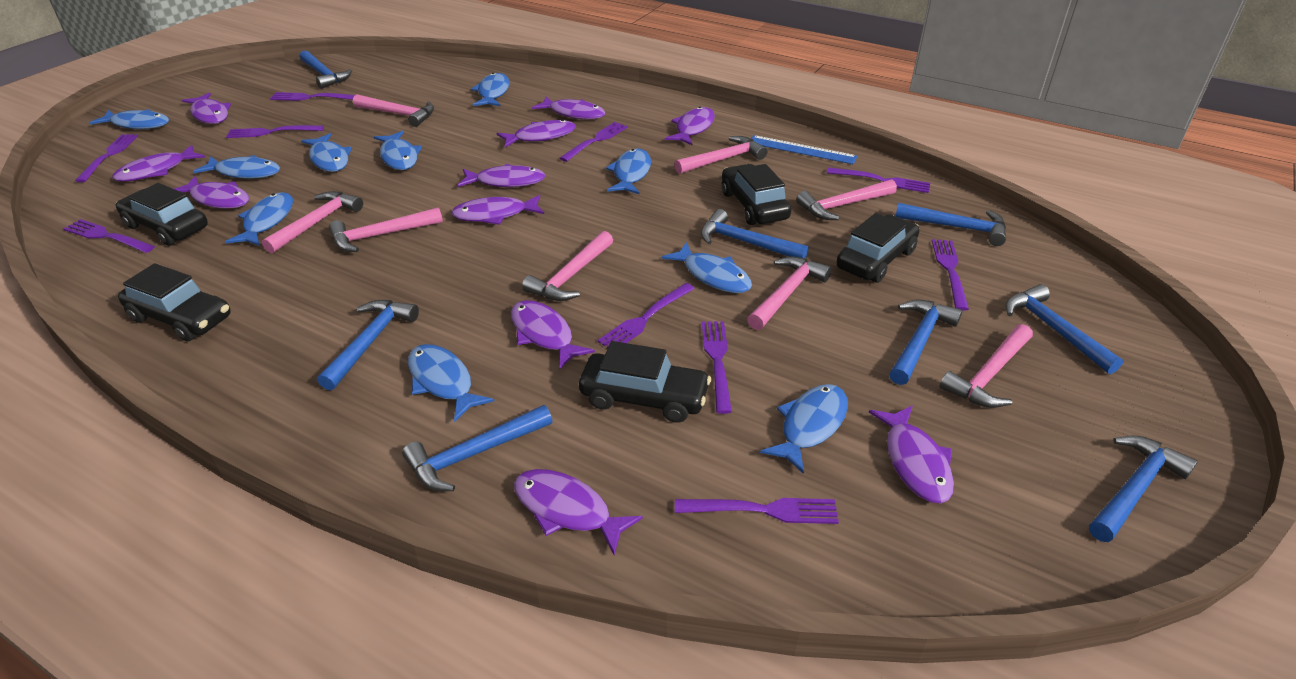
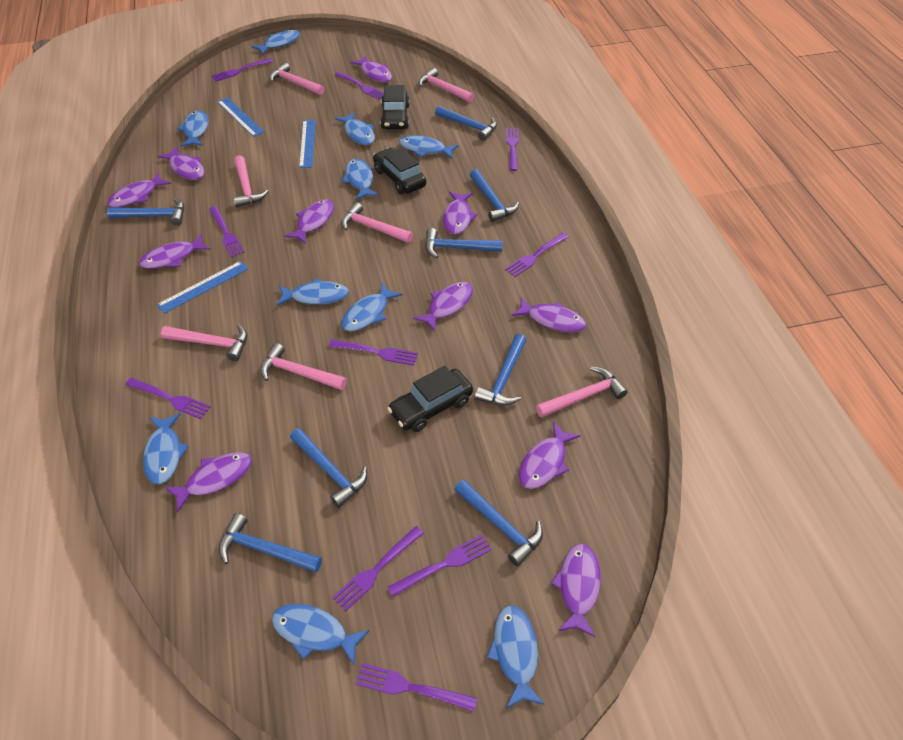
black car: [116,183,208,246] [118,263,231,341] [579,341,711,423] [722,164,791,225] [836,213,920,283] = 5 -> [373,147,426,194] [380,85,410,129] [387,366,473,432] = 3
blue ruler: [751,135,857,164] = 1 -> [157,261,248,314] [217,98,265,137] [299,120,316,168] = 3
pink hammer: [262,191,363,253] [329,207,443,252] [353,94,434,127] [522,231,613,301] [674,136,768,174] [747,256,832,330] [796,179,897,220] [940,324,1033,408] = 8 -> [161,325,247,361] [233,155,269,207] [260,343,347,390] [269,62,324,95] [341,202,413,243] [418,68,474,102] [536,367,628,418] = 7

